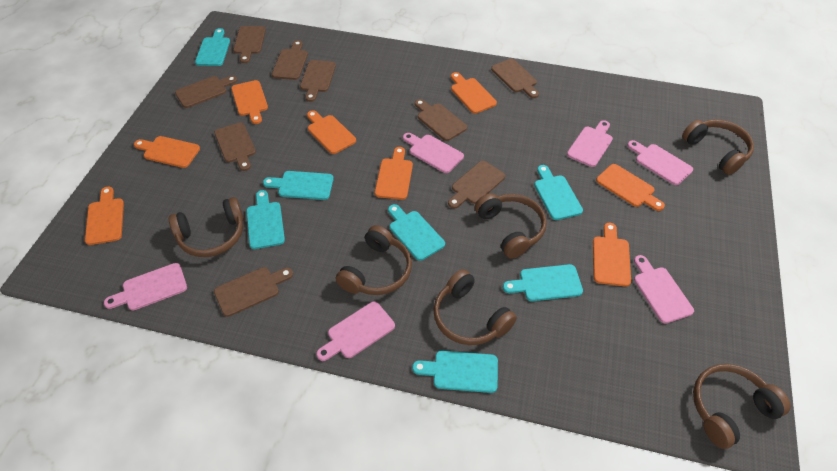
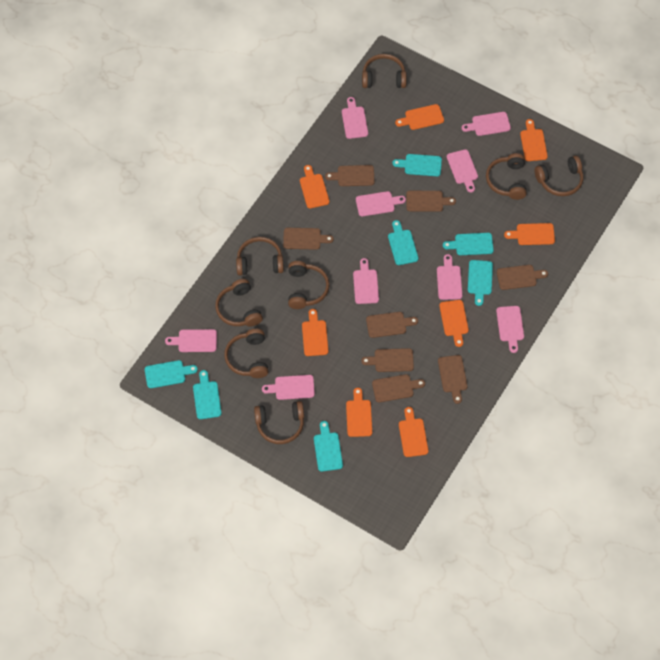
brown cutting board: [175,76,238,108] [214,122,256,171] [214,267,293,317] [233,26,266,63] [272,40,308,80] [300,60,336,102] [415,99,467,141] [448,161,505,209] [491,59,539,98] = 9 -> [283,228,334,250] [325,165,375,186] [361,348,414,372] [366,312,418,338] [372,374,425,402] [406,191,456,212] [438,355,467,404] [497,265,548,290] = 8
brown headphones: [169,197,244,257] [336,225,412,295] [434,269,517,345] [475,193,547,259] [682,119,754,175] [693,364,791,449] = 6 -> [215,279,263,327] [224,329,268,378] [236,237,284,275] [254,401,304,444] [288,261,330,309] [362,54,407,88] [486,153,527,200] [535,156,583,196] = 8
pink cutting board: [104,263,187,310] [316,301,395,361] [403,133,464,173] [567,120,613,167] [627,140,693,185] [634,255,694,324] = 6 -> [165,329,217,352] [262,375,315,400] [342,97,368,139] [353,258,379,304] [356,191,406,216] [437,254,462,300] [447,149,478,193] [462,112,511,136] [496,306,524,353] = 9

